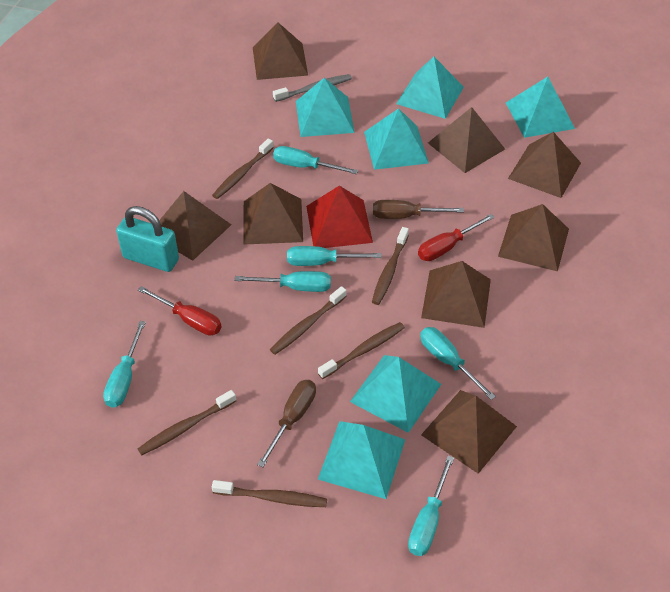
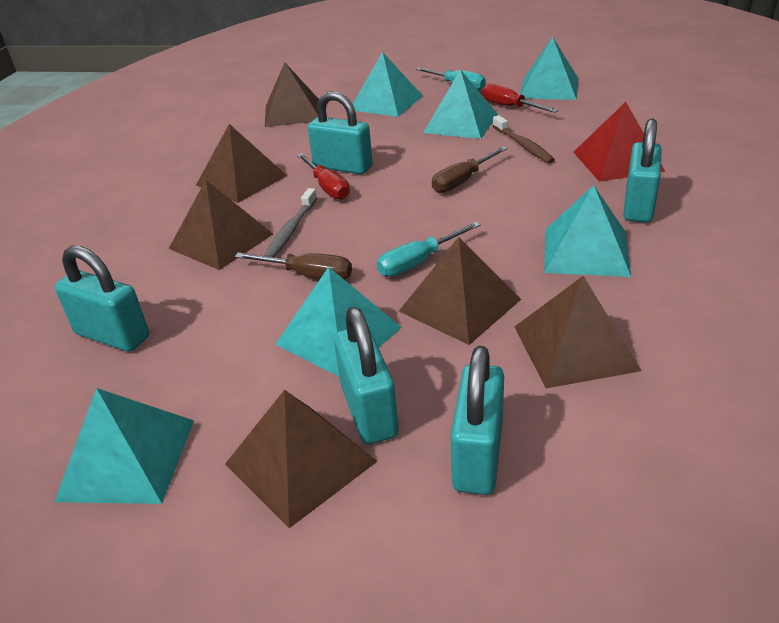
brown pyramid: [159,191,231,261] [243,183,303,245] [253,23,308,80] [421,261,491,328] [421,390,517,474] [428,107,505,173] [498,204,569,272] [508,132,581,198] = 8 -> [169,180,273,270] [196,124,287,203] [225,390,378,528] [265,63,319,127] [399,237,521,345] [515,276,642,388] = 6
brown toothbrush: [138,390,236,455] [212,139,274,199] [212,480,327,507] [270,286,347,355] [318,322,405,379] [372,227,409,305] = 6 -> [493,115,555,164] = 1
turquoise padlock: [116,206,179,272] = 1 -> [55,246,149,352] [308,91,373,174] [334,307,399,444] [451,346,504,495] [624,118,662,222] = 5
turquoise screwdriver: [103,321,146,408] [234,271,331,292] [273,146,358,174] [287,246,382,266] [408,456,454,556] [420,327,496,400] = 6 -> [377,222,481,277] [416,68,486,91] = 2

